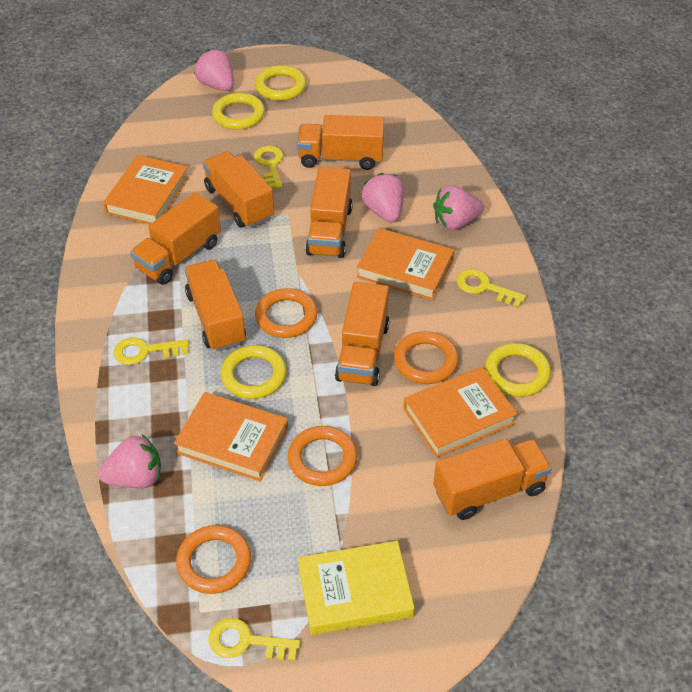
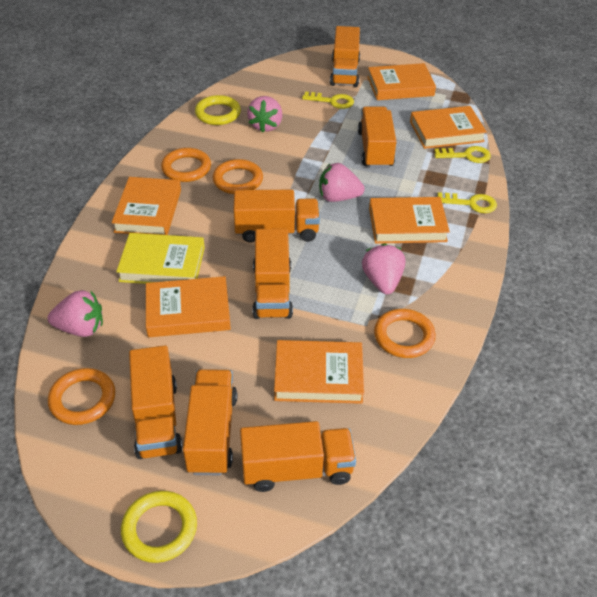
orange book: [103,155,189,224] [174,392,288,482] [357,228,454,300] [403,367,517,458] = 4 -> [112,177,181,235] [146,276,231,337] [274,340,364,404] [367,63,436,100] [369,197,450,244] [410,106,487,149] = 6
yellow key: [113,337,189,365] [209,618,300,661] [254,146,283,189] [457,269,526,307] = 4 -> [302,91,354,109] [434,146,491,163] [438,192,497,213] = 3
yellow ring: [212,93,265,130] [221,345,287,399] [255,65,306,101] [485,343,551,397] = 4 -> [121,491,197,563] [195,95,241,125] = 2

